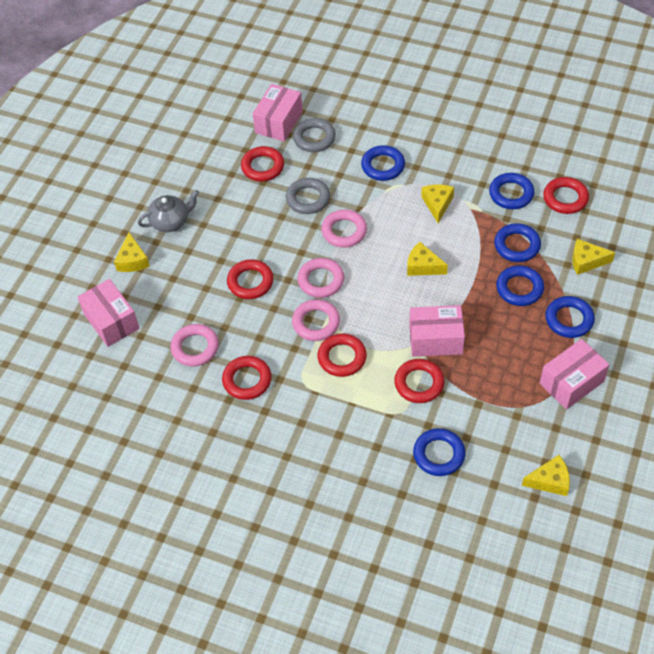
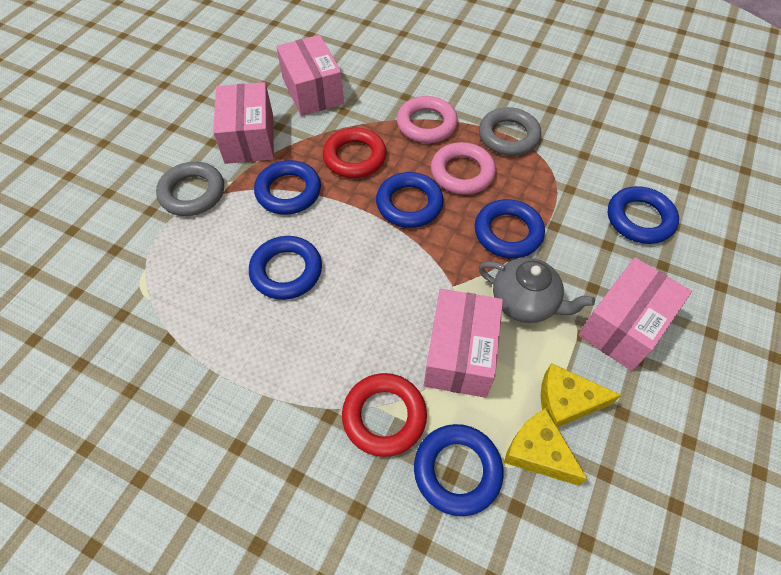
pink ring: [170,324,219,367] [292,299,340,341] [298,258,344,298] [321,210,367,248] = 4 -> [397,96,458,143] [431,142,496,195] = 2
red ring: [222,356,272,400] [227,259,274,299] [241,146,284,181] [318,333,367,377] [394,359,445,403] [543,177,589,214] = 6 -> [323,128,387,178] [342,373,427,457] = 2
yellow cheese: [114,232,150,272] [407,242,448,276] [421,184,454,223] [522,455,570,496] [572,239,615,275] = 5 -> [504,408,587,486] [541,363,621,428] = 2

